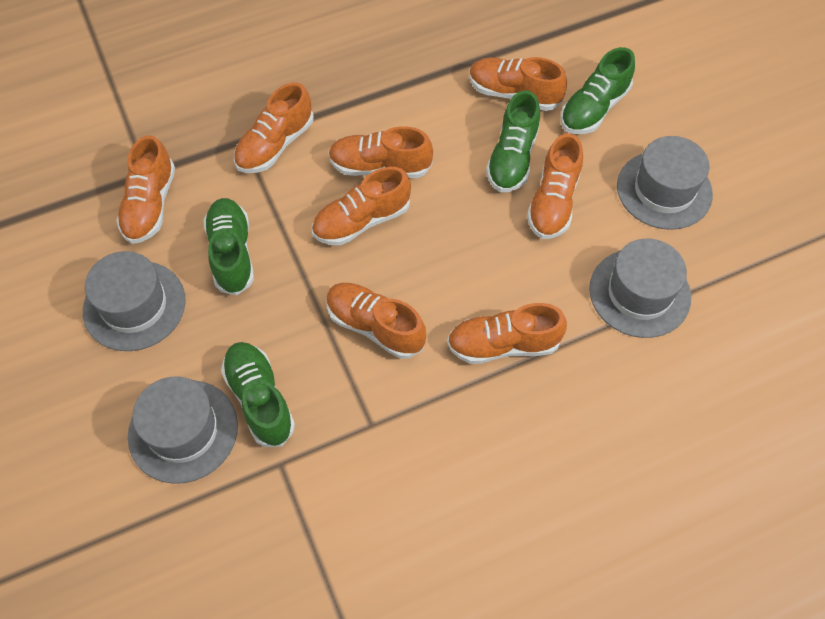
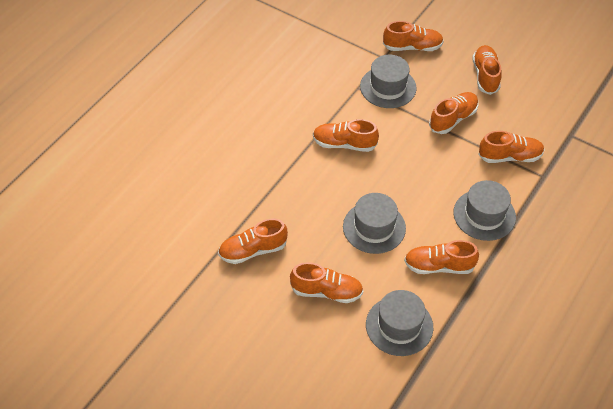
green shoe: [203,198,254,295] [221,342,295,447] [486,90,540,192] [560,47,635,134] = 4 -> none = 0

